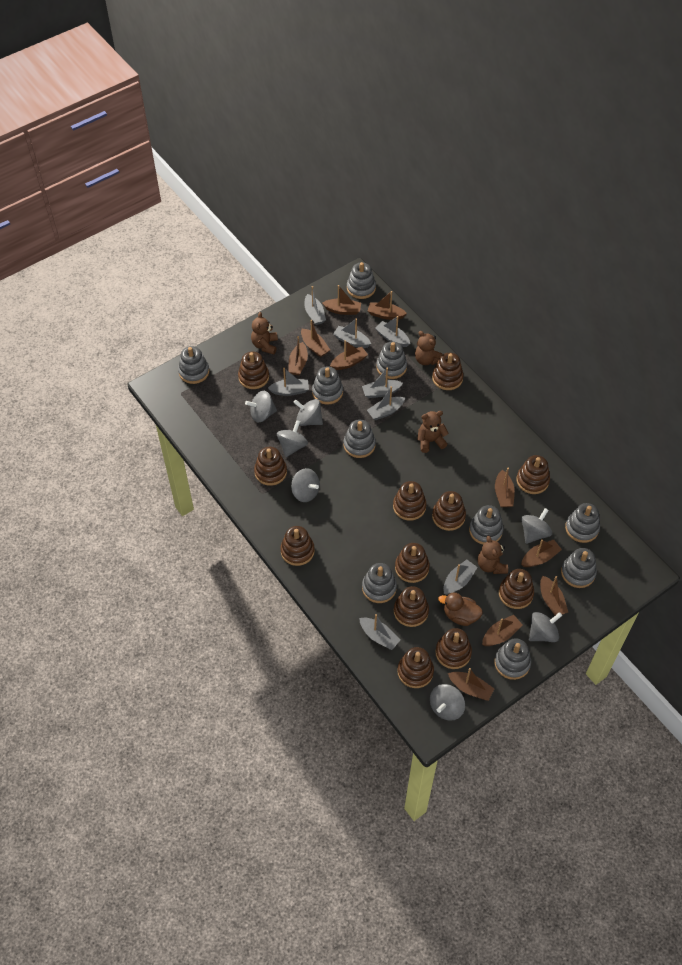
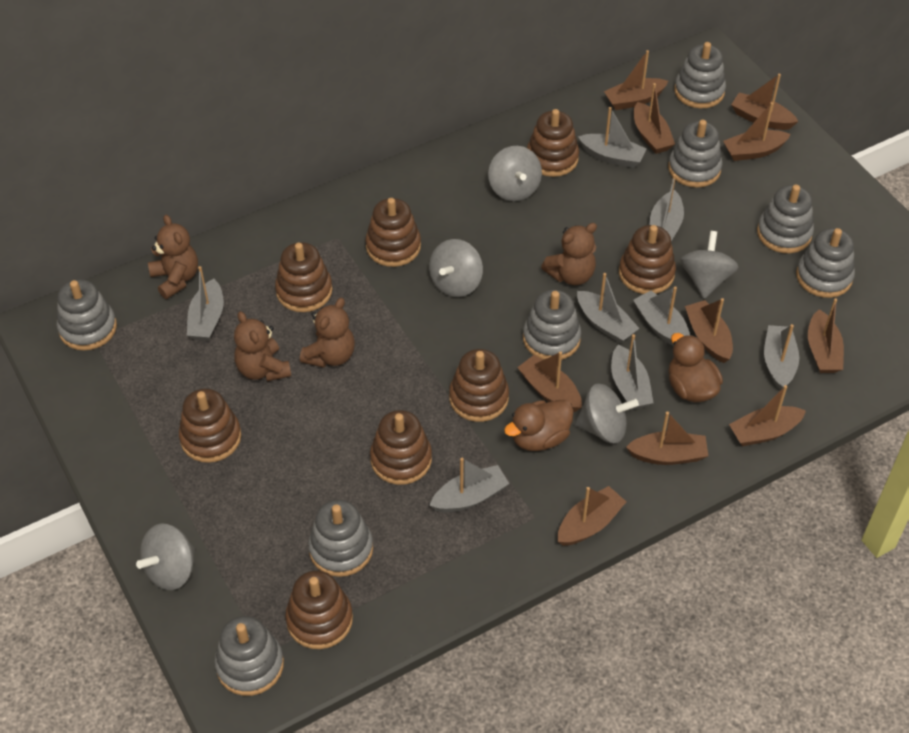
brown duck: [438,593,483,626] = 1 -> [504,400,574,451] [668,333,723,402] = 2
brown stacking toy: [238,352,269,389] [254,447,287,486] [280,526,315,566] [393,481,426,521] [394,586,429,627] [395,543,430,583] [397,647,434,688] [432,353,464,390] [432,491,466,531] [435,628,472,669] [499,569,534,609] [517,455,550,494] = 12 -> [179,389,241,463] [275,242,333,312] [285,571,353,649] [366,198,421,267] [370,410,432,485] [449,349,509,422] [527,109,579,177] [619,225,676,294] = 8
grey spinning top: [245,391,277,423] [277,420,308,457] [291,468,320,502] [293,399,323,426] [430,684,465,721] [521,508,552,544] [529,612,562,642] = 7 -> [136,523,195,590] [429,239,483,297] [488,146,542,201] [575,384,639,444] [680,231,739,299] = 5
grey stacking toy: [178,346,209,384] [312,367,343,405] [344,419,376,458] [347,262,376,299] [362,563,397,603] [376,341,407,379] [469,505,503,545] [494,638,531,680] [561,548,597,588] [565,503,600,543] = 10 -> [57,279,117,350] [214,616,284,696] [308,500,373,577] [523,290,581,360] [668,120,722,188] [674,42,726,108] [757,185,814,253] [796,228,855,298] = 8

